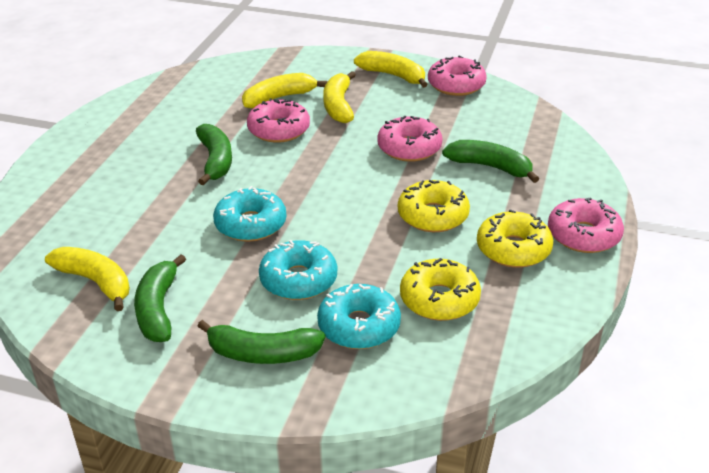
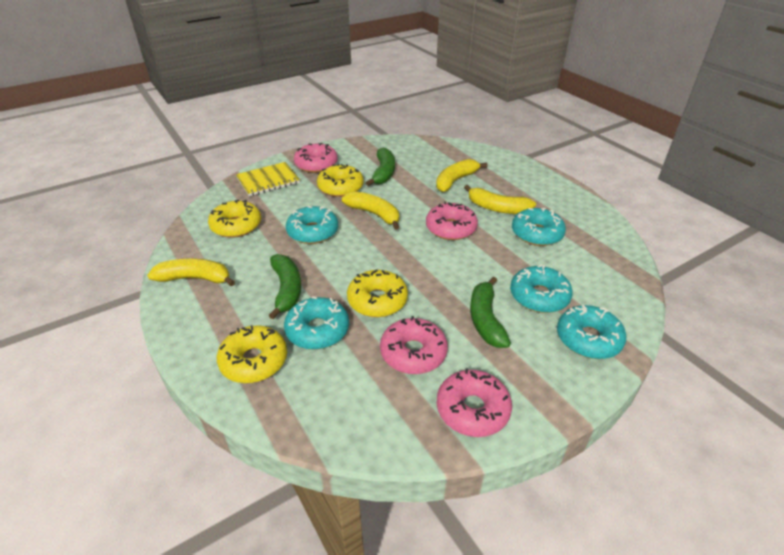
green banana: [134,254,186,342] [196,124,232,185] [198,320,325,364] [442,140,539,183] = 4 -> [269,254,301,319] [366,148,395,186] [470,277,511,348] = 3
turquoise donut: [213,186,286,242] [259,240,337,300] [317,284,401,349] = 3 -> [284,296,349,350] [286,206,338,244] [510,265,573,313] [512,208,566,246] [557,305,626,359] = 5
yellow donut: [398,180,470,232] [400,258,481,321] [477,209,553,268] = 3 -> [208,199,261,238] [217,325,287,383] [317,163,364,197] [347,269,408,317] = 4
yellow notebook: none = 0 -> [236,162,300,196] = 1

